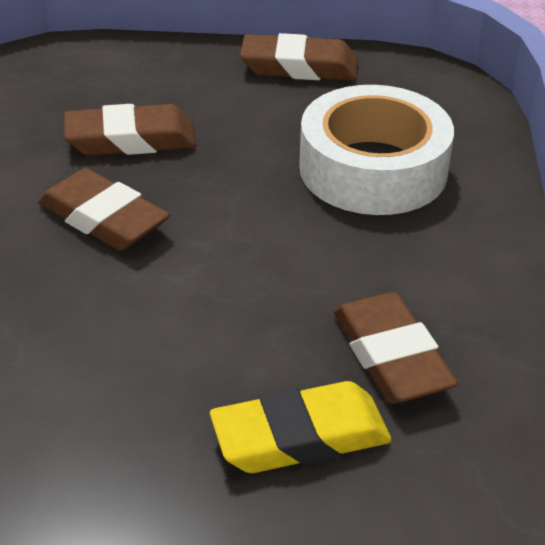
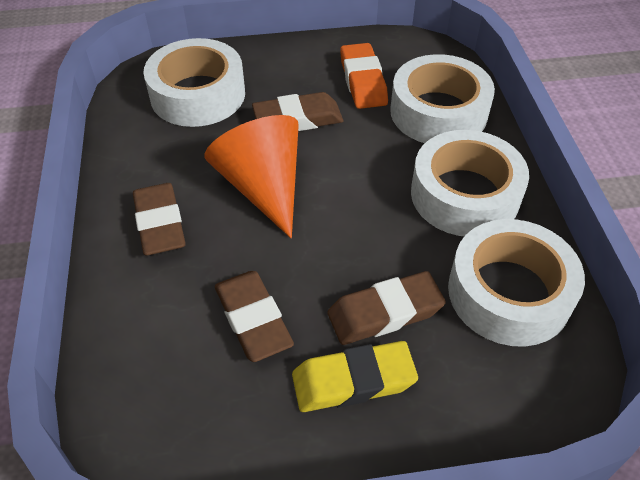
orange cone: none = 0 -> [204,115,299,238] = 1
orange eraser: none = 0 -> [340,43,388,109] = 1
white tape: [299,85,454,215] = 1 -> [143,38,245,127] [390,54,495,143] [411,130,529,236] [448,219,585,347] = 4

